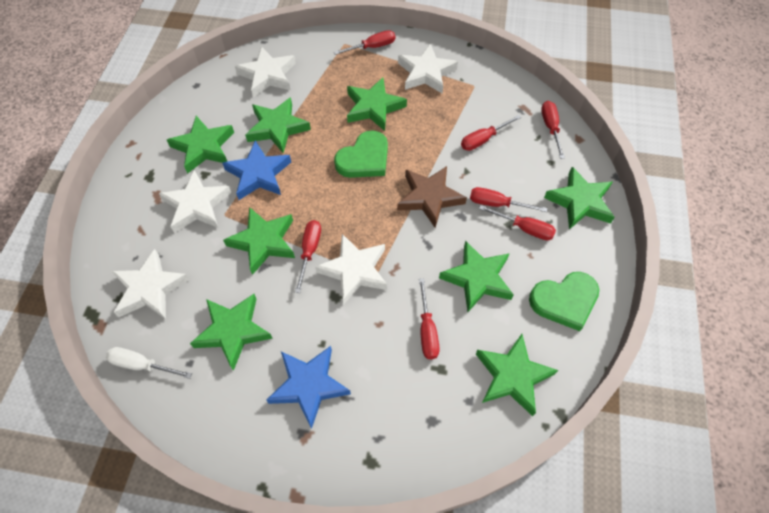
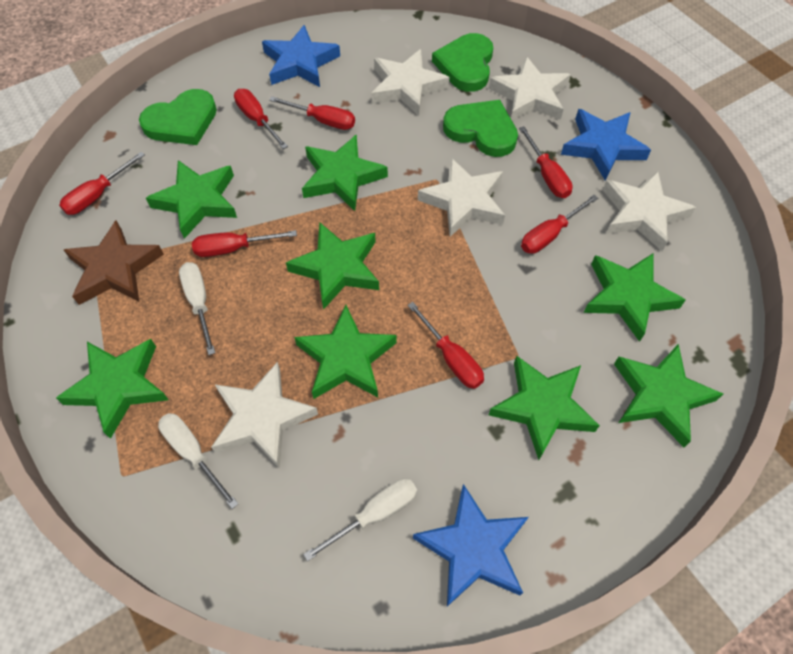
blue star: [223,141,291,200] [266,346,351,429] = 2 -> [262,25,340,87] [413,484,529,606] [561,109,651,181] = 3
green heart: [334,130,388,178] [529,272,599,331] = 2 -> [139,89,217,145] [432,33,493,92] [443,100,518,157] = 3
white screwdriver: [106,347,192,379] = 1 -> [158,413,238,509] [179,262,215,355] [303,478,417,562] = 3

